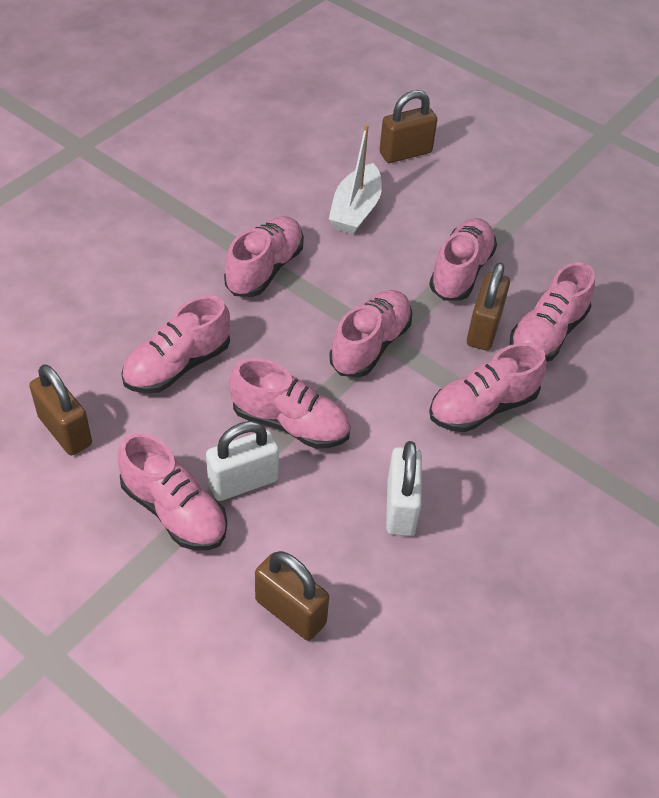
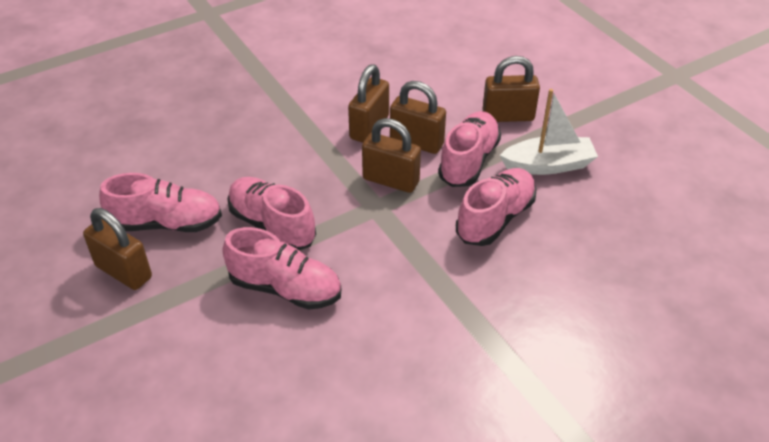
brown padlock: [29,364,92,455] [255,551,329,641] [379,90,437,163] [467,262,510,350] = 4 -> [83,208,152,290] [348,64,389,143] [362,118,421,193] [390,81,446,154] [482,56,540,122] = 5
pink shoe: [117,433,227,550] [121,295,230,393] [224,216,304,297] [229,358,351,449] [329,290,412,377] [429,218,497,300] [429,343,546,432] [510,262,595,362] = 8 -> [99,173,222,232] [222,227,341,310] [228,177,316,250] [438,111,501,187] [456,168,537,246] = 5
white padlock: [206,421,279,501] [386,441,422,536] = 2 -> none = 0

